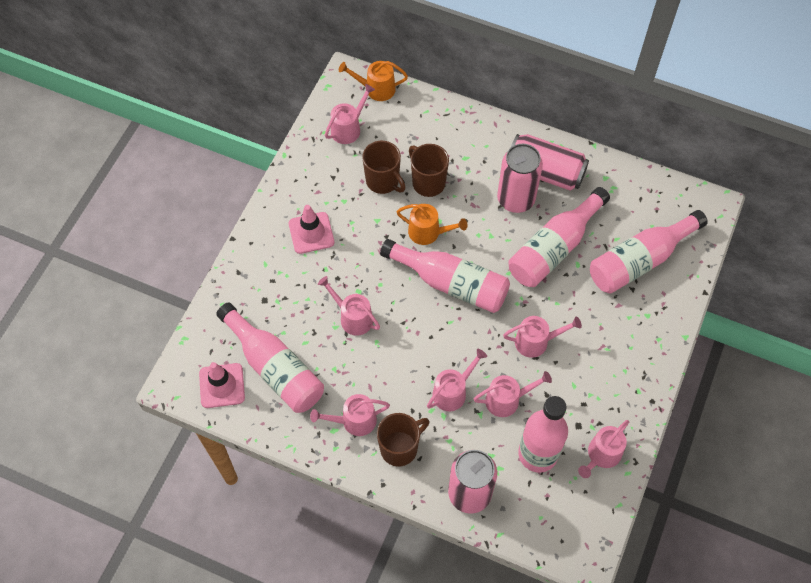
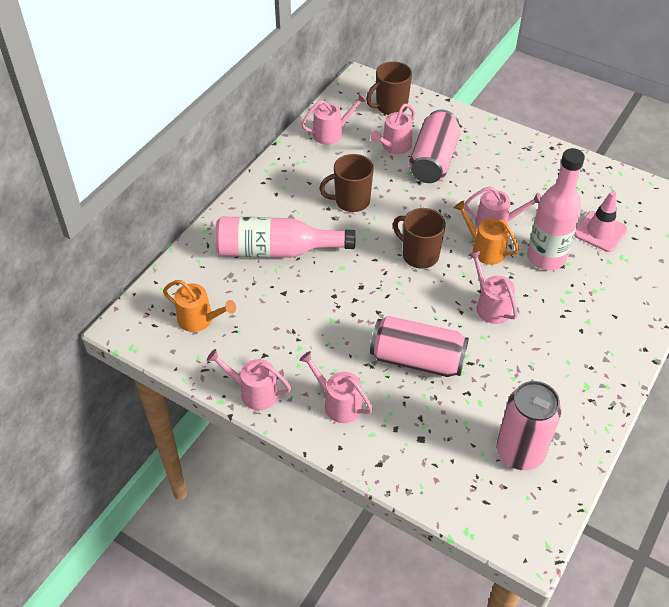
pink bottle: [216,303,324,413] [380,239,510,313] [508,187,610,287] [518,396,568,473] [590,210,708,294] = 5 -> [215,216,356,258] [527,148,585,270] = 2
pink traffic cone: [199,362,245,408] [289,205,334,254] = 2 -> [574,191,627,252] = 1
pink watering can: [310,394,390,436] [318,276,380,336] [325,84,375,144] [427,349,487,411] [474,371,552,417] [503,316,582,358] [578,420,629,478] = 7 -> [207,349,291,410] [299,351,373,423] [302,93,367,145] [370,104,415,154] [464,186,542,228] [468,250,518,324] = 6

